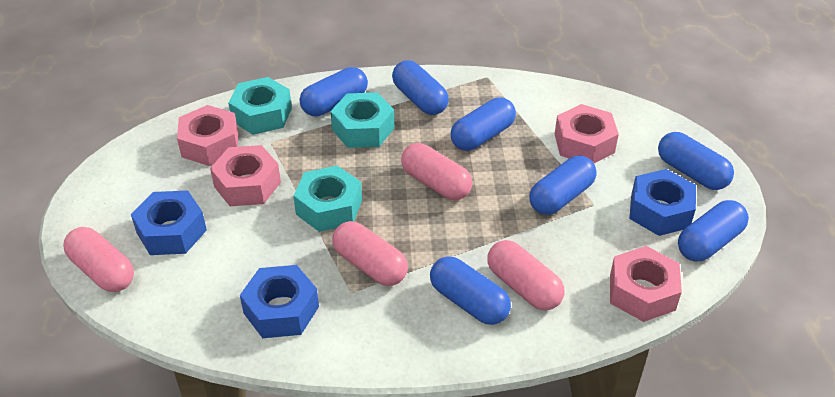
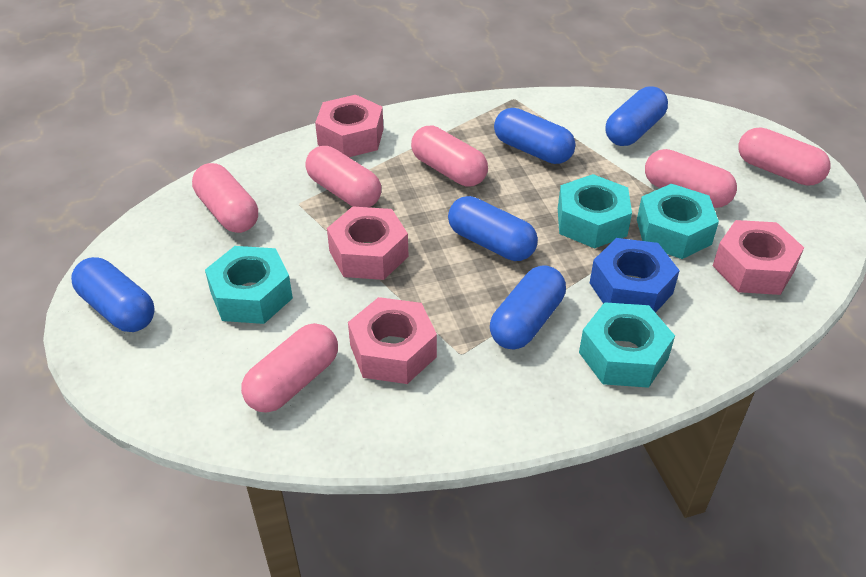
blue capsule: [300,67,368,117] [392,60,449,115] [430,256,511,325] [451,97,516,151] [529,156,597,215] [658,132,734,190] [678,200,749,262] = 7 -> [71,257,155,332] [448,196,538,261] [490,265,566,350] [494,108,575,164] [605,86,668,146] = 5
blue nut: [131,191,207,255] [240,265,319,338] [629,169,696,236] = 3 -> [590,238,680,313] = 1
pink capsule: [63,227,134,292] [332,221,408,286] [401,143,472,200] [487,240,564,311] = 4 -> [192,163,258,233] [241,323,338,413] [306,146,381,207] [411,126,488,186] [645,149,737,208] [739,127,831,186] = 6
turquoise nut: [228,77,292,135] [293,166,362,232] [331,93,394,148] = 3 -> [205,246,293,324] [558,174,632,248] [579,302,675,388] [637,184,719,259] = 4

